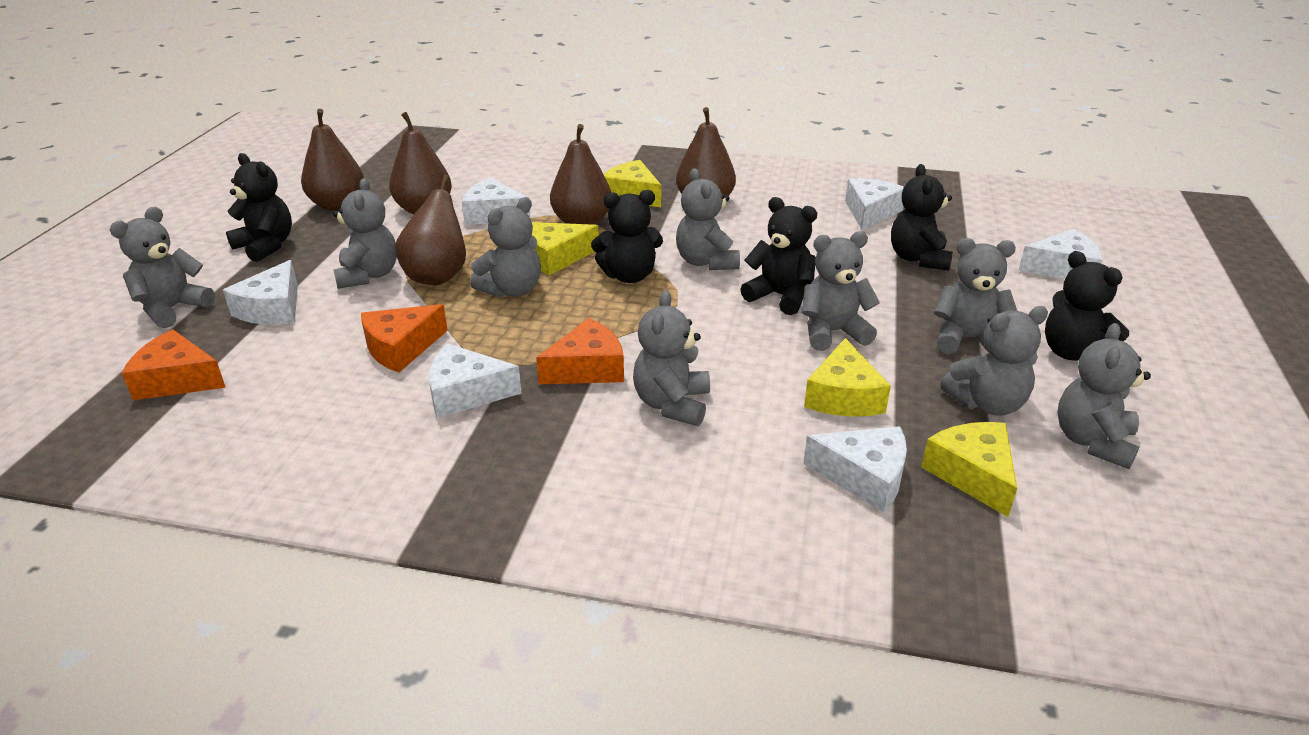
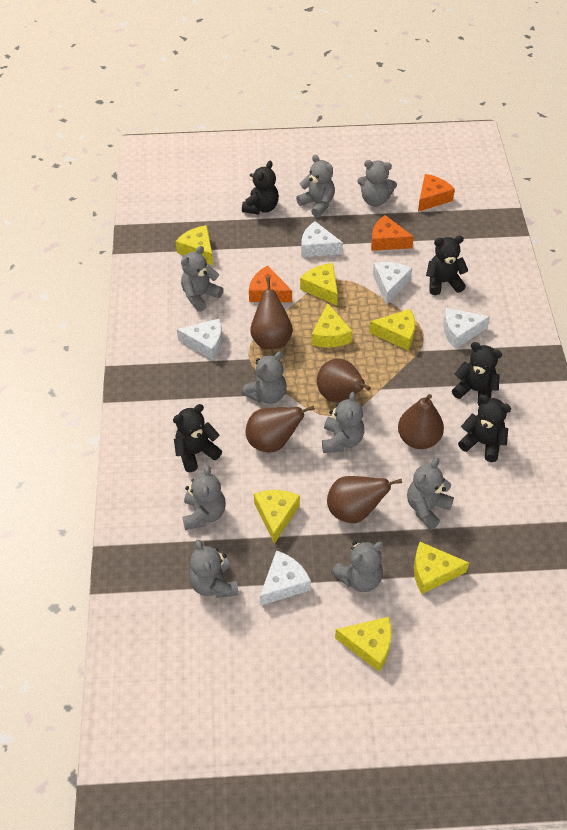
white cheese: [223,260,298,325] [429,343,522,418] [462,177,530,225] [803,426,907,512] [845,178,904,230] [1018,229,1103,279] = 6 -> [177,318,222,360] [260,550,311,606] [301,221,343,257] [373,262,412,304] [443,308,490,349] = 5
yellow cheese: [532,222,598,275] [604,160,661,207] [804,338,891,417] [921,422,1017,517] = 4 -> [175,225,213,265] [254,490,300,544] [300,263,338,305] [311,303,352,348] [335,617,392,672] [369,309,415,350] [414,542,469,594] = 7

